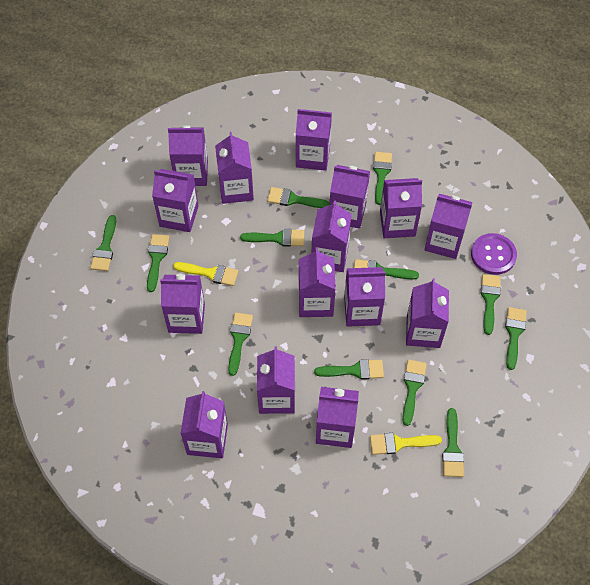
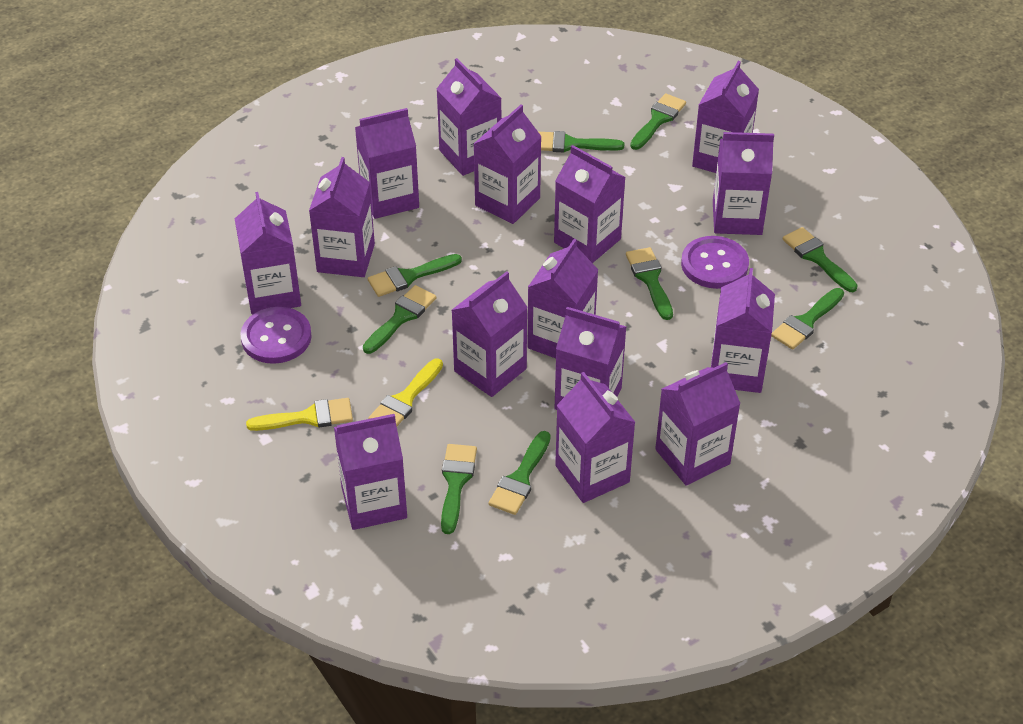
green brush: [90,215,116,271] [147,234,170,292] [228,312,253,376] [240,229,304,247] [267,187,330,208] [314,359,384,380] [354,259,419,280] [373,152,392,205] [402,360,427,426] [442,408,464,477] [481,274,501,335] [505,307,527,370] = 12 -> [363,285,436,354] [368,254,462,297] [441,444,477,534] [488,431,551,515] [539,131,624,152] [626,247,673,320] [630,93,686,150] [771,288,844,350] [783,227,858,292] = 9
purple button: [471,233,517,275] = 1 -> [241,307,312,364] [681,236,749,289] = 2

